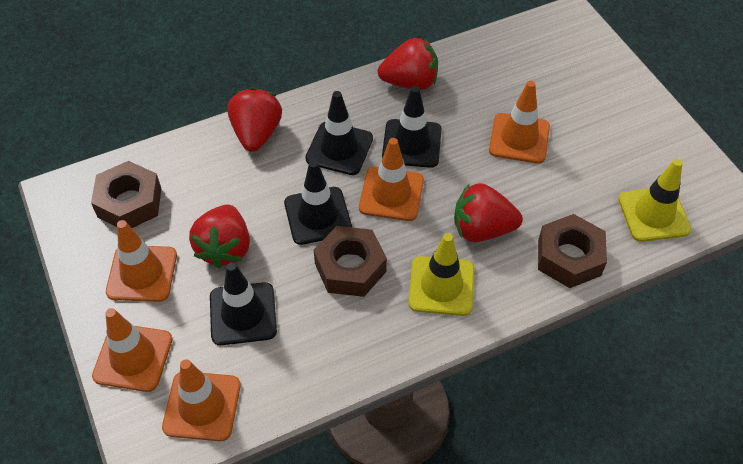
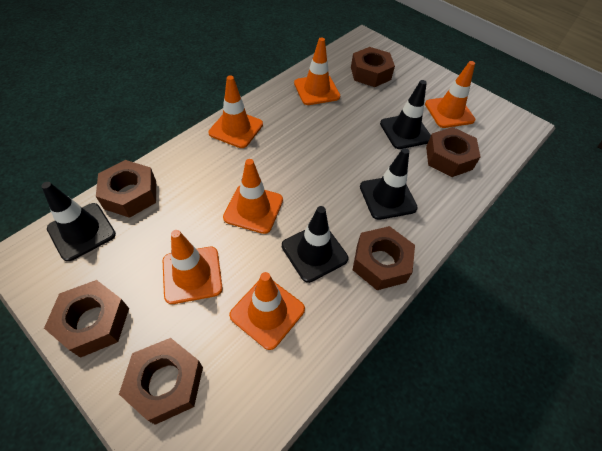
brown nut: [91,161,161,228] [314,226,387,297] [538,214,607,288] = 3 -> [44,280,129,358] [96,160,156,218] [119,338,203,425] [351,47,395,87] [353,226,415,290] [426,127,481,177] = 6
orange traffic cone: [92,308,173,392] [106,220,177,302] [162,359,241,441] [359,138,424,221] [489,81,550,164] = 5 -> [163,230,223,304] [208,75,263,148] [223,159,283,234] [229,272,305,350] [294,37,340,105] [425,61,475,128] = 6
red strawberry: [189,205,250,269] [228,88,282,152] [378,38,438,90] [454,183,523,242] = 4 -> none = 0
yellow traffic cone: [409,233,474,316] [618,159,691,242] = 2 -> none = 0

